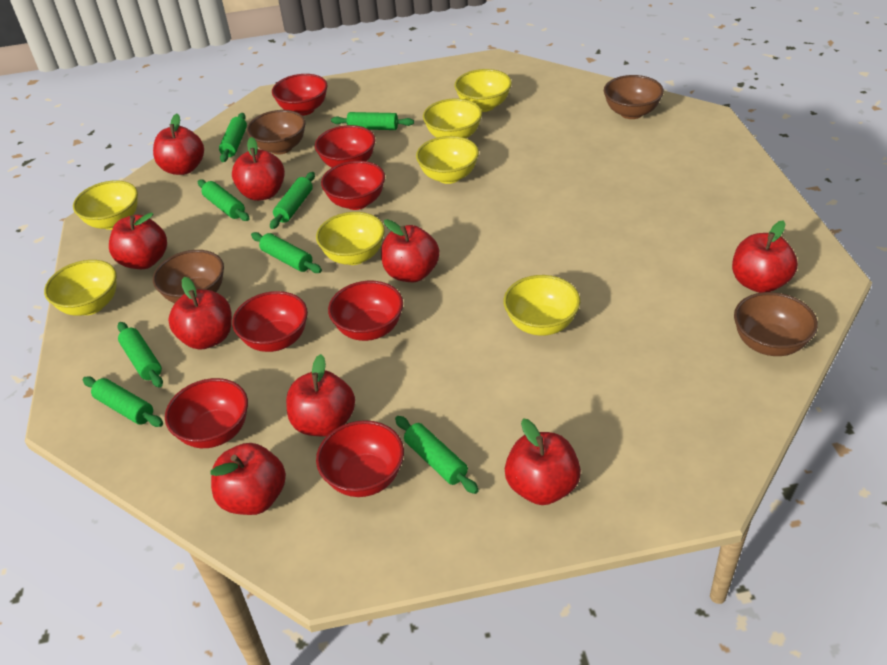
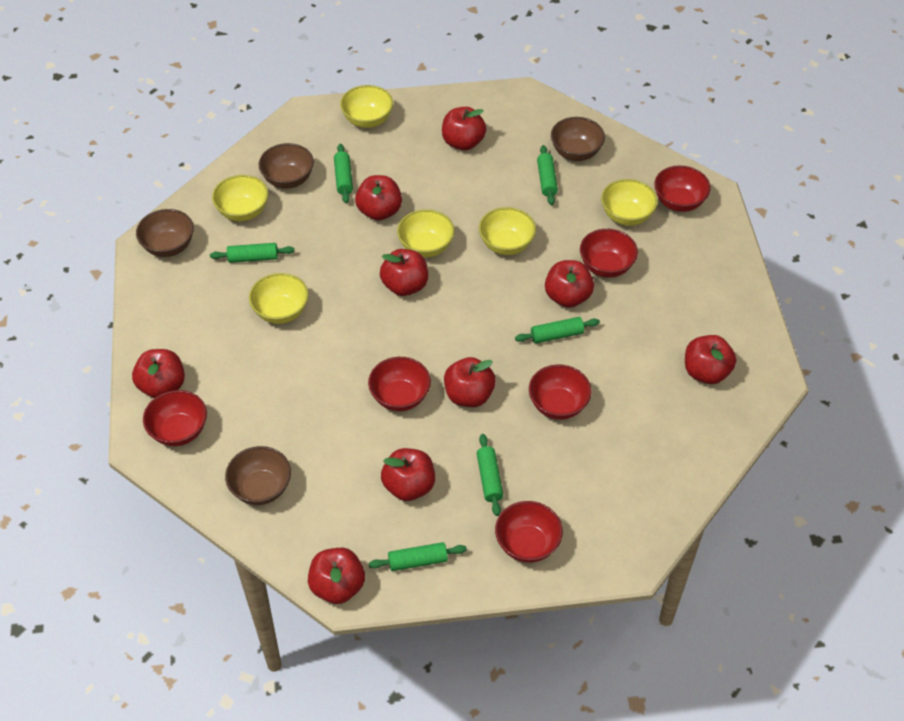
green rolling pin: [83,376,163,427] [117,322,163,388] [198,179,250,221] [219,113,247,162] [251,232,322,273] [270,172,315,229] [331,112,414,130] [395,416,479,494] = 8 -> [210,243,295,263] [334,144,353,203] [369,542,467,571] [477,434,503,516] [515,317,600,343] [537,145,558,205] = 6
red bowl: [165,378,248,448] [232,291,308,352] [272,74,327,116] [315,125,376,167] [316,420,404,497] [321,161,385,210] [328,281,403,341] = 7 -> [143,390,207,446] [368,357,431,411] [495,501,563,563] [529,364,591,420] [580,229,638,278] [654,165,710,212] = 6
yellow bowl: [44,260,117,316] [73,180,138,230] [316,212,385,265] [416,136,479,184] [423,99,482,138] [454,69,512,112] [504,275,580,336] = 7 -> [212,175,268,221] [249,273,309,324] [340,85,393,128] [397,209,454,258] [479,207,536,255] [601,179,658,226] = 6

